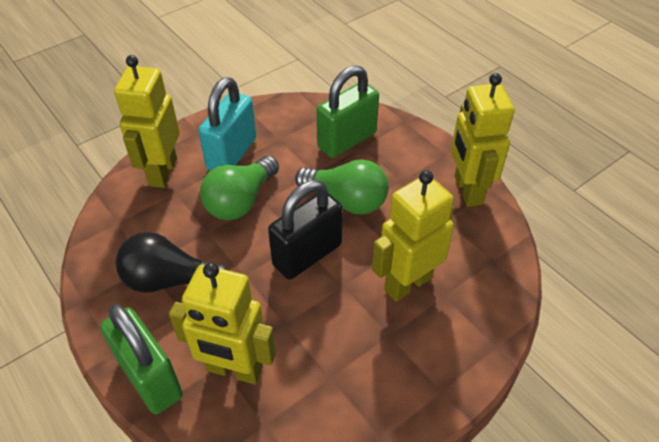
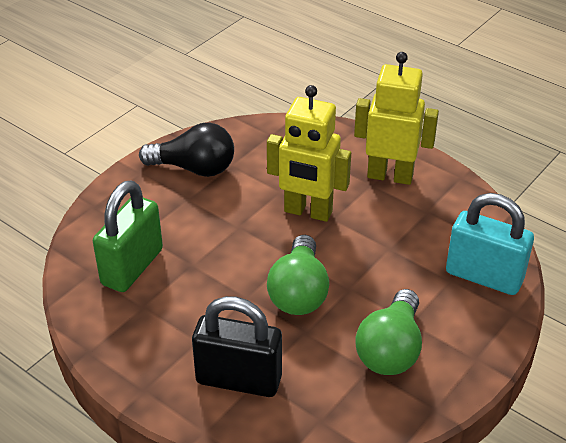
green padlock: [100,304,183,414] [317,65,379,158] = 2 -> [93,180,163,292] = 1
yellow robot: [114,55,180,188] [169,262,276,384] [372,170,454,302] [451,73,515,207] = 4 -> [267,85,351,222] [354,52,439,185] = 2

